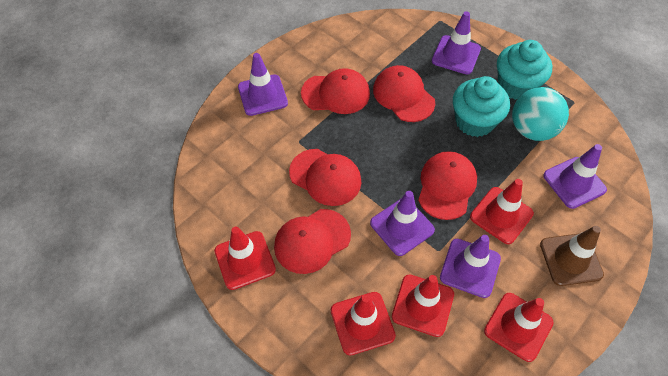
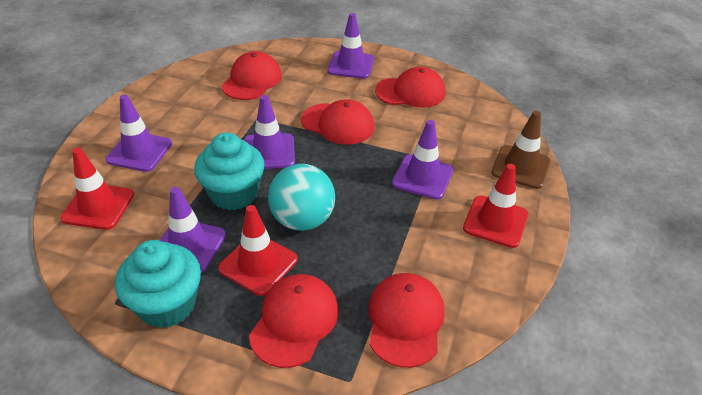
red traffic cone: [214,226,276,290] [331,292,396,356] [392,274,454,337] [470,179,534,244] [484,293,554,362] = 5 -> [60,148,134,230] [218,205,297,296] [463,164,529,248] = 3

